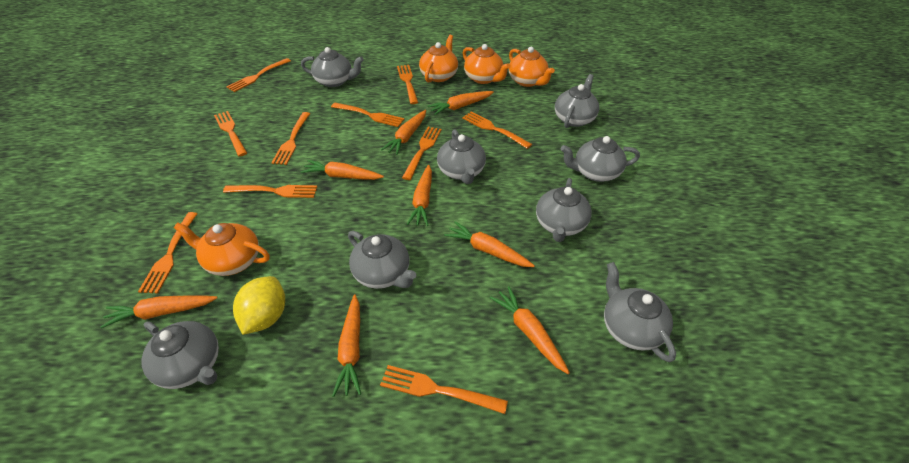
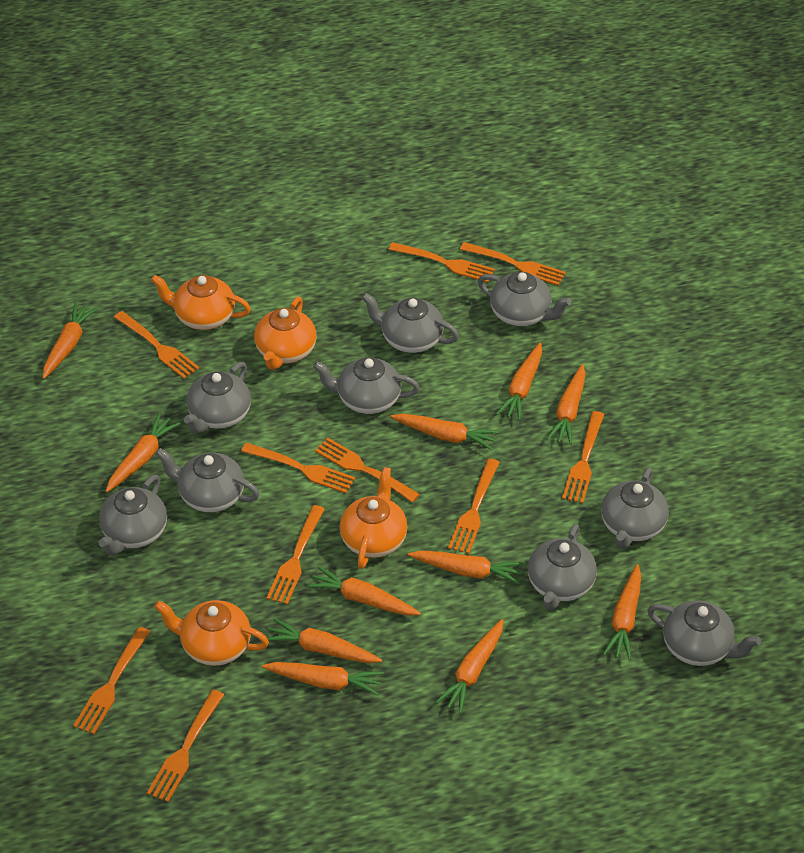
grey teapot: [142,321,219,389] [301,47,364,87] [348,231,417,289] [437,129,486,184] [536,178,592,242] [555,74,599,128] [561,136,640,182] [604,262,676,362] = 8 -> [99,475,167,555] [155,448,259,513] [184,362,251,433] [313,357,420,414] [362,293,459,353] [478,272,571,327] [528,524,597,610] [601,467,669,549] [647,600,761,666] = 9
orange carrot: [100,295,218,328] [301,160,384,180] [332,294,361,397] [381,110,426,155] [407,165,432,226] [427,91,494,115] [444,221,535,267] [490,286,570,374] = 8 -> [43,303,98,379] [106,413,180,492] [262,662,384,695] [267,618,382,663] [307,566,421,616] [391,414,499,450] [408,550,524,584] [436,619,504,714] [496,342,542,421] [547,364,586,445] [603,564,641,660] = 11
yellow lemon: [233,276,285,335] = 1 -> none = 0

